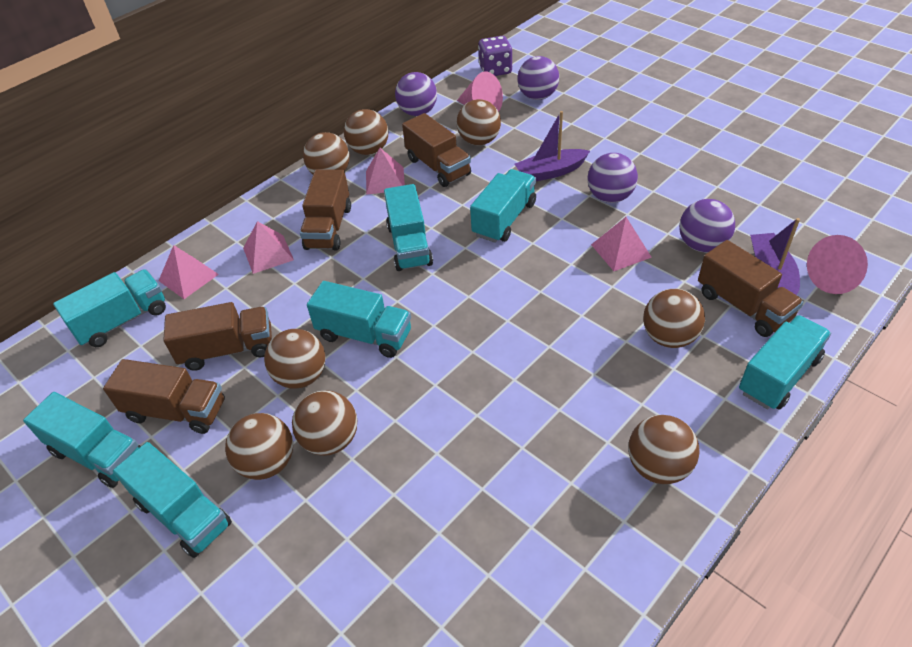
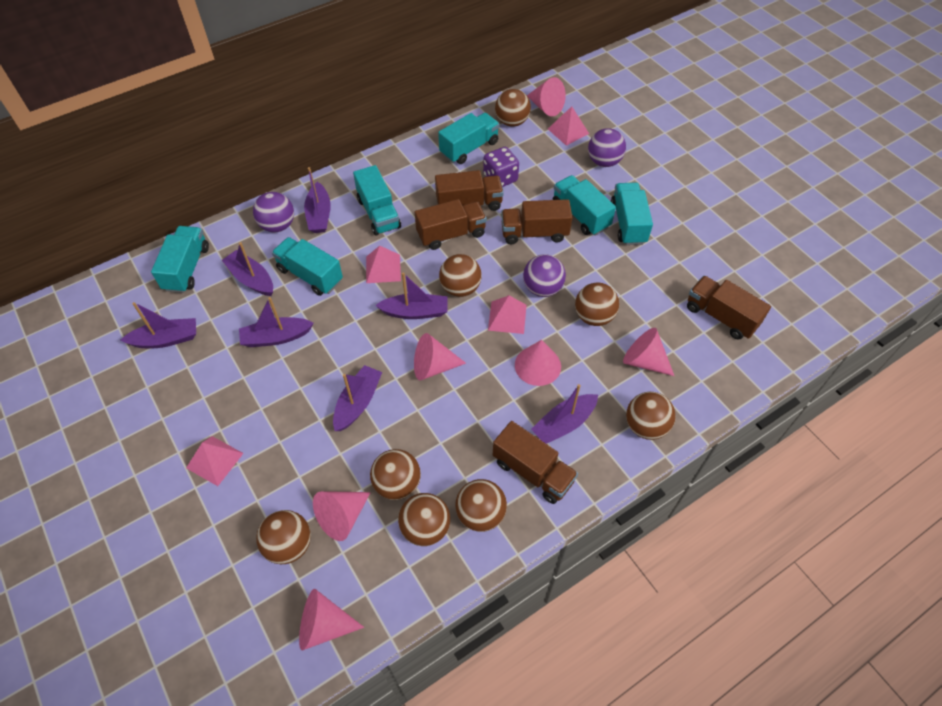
pink cone: [457,72,503,112] [807,235,868,294] = 2 -> [299,589,364,651] [313,491,371,541] [414,333,466,380] [515,340,561,386] [527,77,566,116] [623,328,674,376] = 6
purple ball: [395,72,437,116] [517,56,559,100] [587,153,638,203] [679,199,735,252] = 4 -> [253,192,294,232] [523,254,566,297] [588,128,626,167] = 3
purple boat: [515,111,590,181] [750,218,800,295] = 2 -> [121,302,196,349] [222,242,273,296] [239,297,314,347] [304,167,331,233] [333,365,382,431] [375,272,448,319] [531,384,598,444] = 7
turquoise truck: [23,392,141,488] [53,269,166,347] [113,442,232,558] [307,281,411,358] [384,184,433,271] [470,169,536,243] [739,315,831,410] = 7 -> [151,226,209,293] [272,237,343,296] [353,165,401,236] [438,113,500,164] [553,175,616,236] [611,182,653,245] = 6

